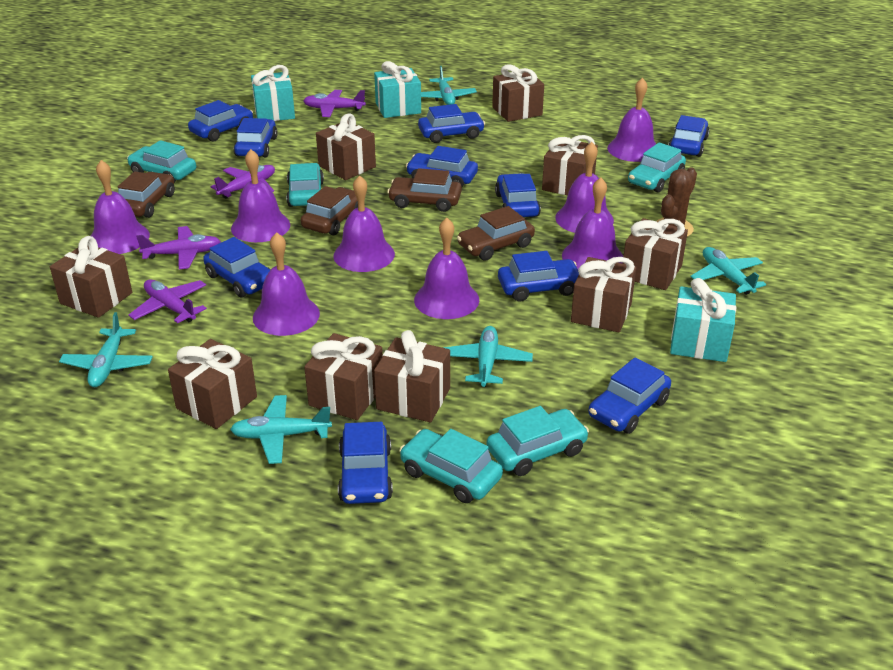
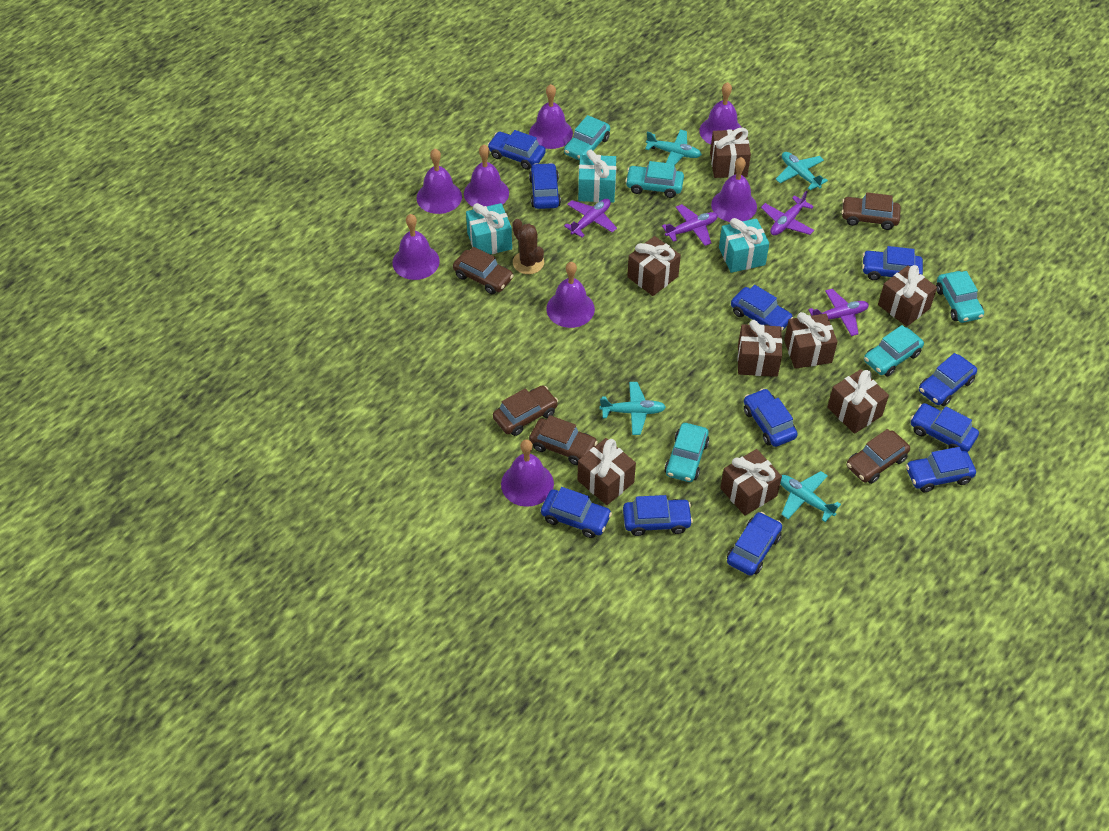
blue car: [188,100,253,142] [203,237,271,297] [234,118,278,157] [338,422,393,504] [406,146,478,187] [418,104,485,143] [495,173,541,217] [498,251,579,302] [588,358,671,434] [668,115,710,157] = 10 -> [487,130,546,170] [529,163,561,209] [541,487,612,538] [623,495,693,536] [727,512,782,576] [731,285,793,331] [744,388,798,447] [862,246,923,280] [906,447,976,492] [910,403,979,452] [919,353,977,406] = 11
brown car: [118,171,175,218] [301,186,358,235] [387,168,462,212] [457,206,535,261] = 4 -> [453,246,514,294] [493,385,558,436] [529,415,598,465] [841,192,901,230] [847,429,910,484] = 5
brown gift: [50,236,132,318] [168,339,257,429] [304,333,383,420] [316,113,376,180] [374,330,450,422] [492,64,544,122] [542,135,598,195] [571,257,636,332] [623,218,688,290] = 9 -> [577,438,636,505] [627,236,681,296] [710,128,751,178] [720,449,782,516] [737,320,782,377] [784,312,838,369] [827,369,889,434] [878,265,937,327] = 8
turquoise plane: [59,312,153,387] [230,395,332,464] [421,66,477,105] [443,326,533,387] [690,247,766,295] = 5 -> [600,382,666,435] [645,130,702,165] [776,152,828,190] [780,471,841,522] = 4

